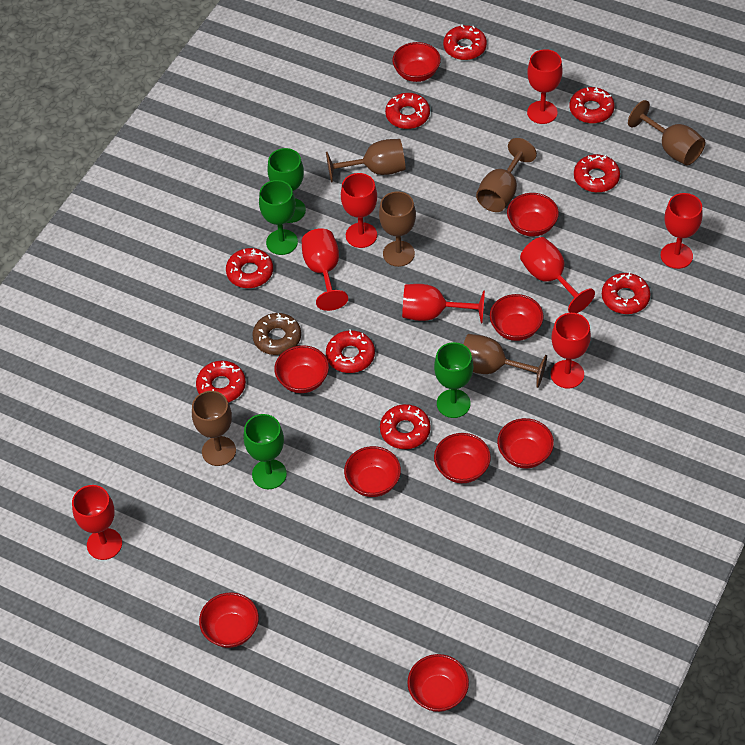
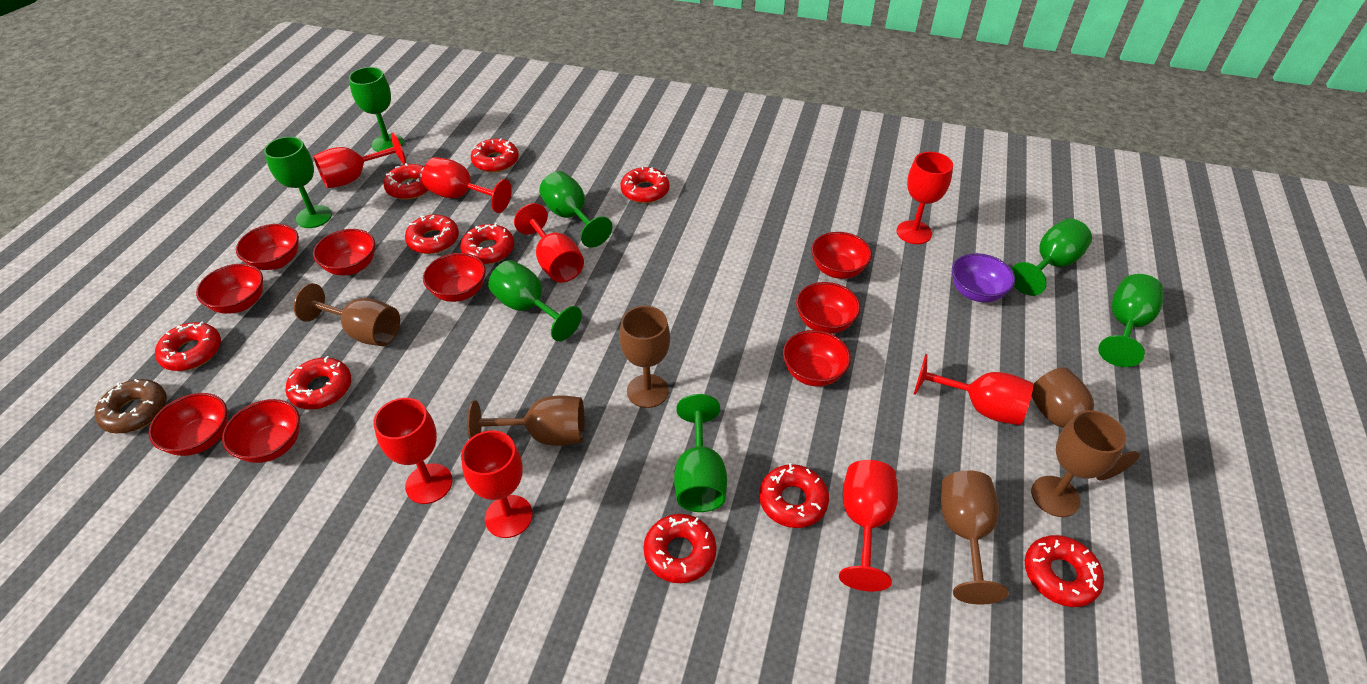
green goblet: [244,414,287,489] [259,180,298,255] [268,148,306,223] [434,342,473,418] = 4 -> [264,137,332,228] [349,67,404,152] [488,260,582,341] [539,171,612,247] [674,394,727,512] [1011,219,1092,296] [1098,274,1164,367] = 7
purple bowl: none = 0 -> [952,253,1015,302] = 1
red donut: [196,360,246,403] [226,248,273,288] [326,329,375,373] [380,404,431,449] [385,93,430,129] [443,24,487,60] [569,87,615,123] [574,154,620,192] [602,272,651,314] = 9 -> [155,322,221,371] [285,356,351,409] [383,163,429,200] [405,214,459,254] [460,223,514,264] [471,138,519,172] [620,167,669,203] [643,514,716,583] [759,463,829,528] [1025,535,1104,607] = 10

